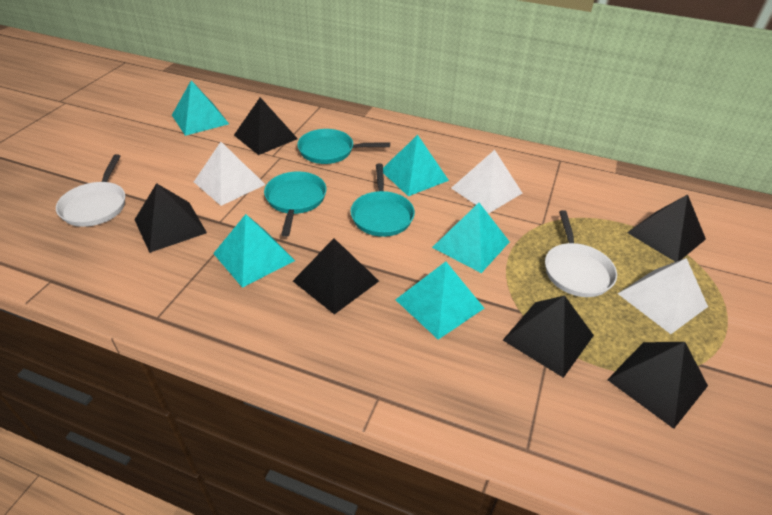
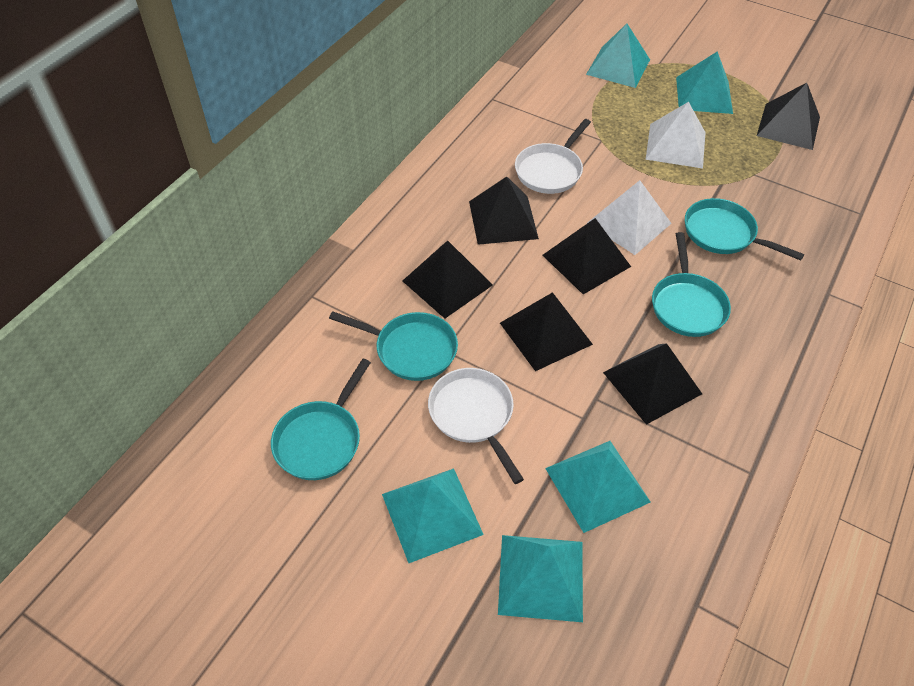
turquoise pan: [264,171,326,237] [297,129,390,164] [350,163,415,237] = 3 -> [271,359,371,480] [329,311,458,381] [652,232,731,337] [685,198,804,260] = 4
white pyramid: [194,142,266,206] [451,150,522,213] [617,258,708,334] = 3 -> [586,180,672,255] [646,102,706,168] = 2

